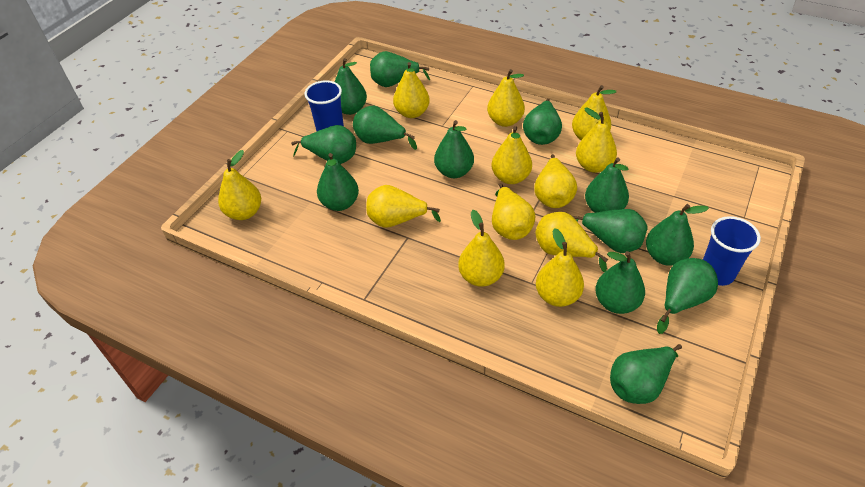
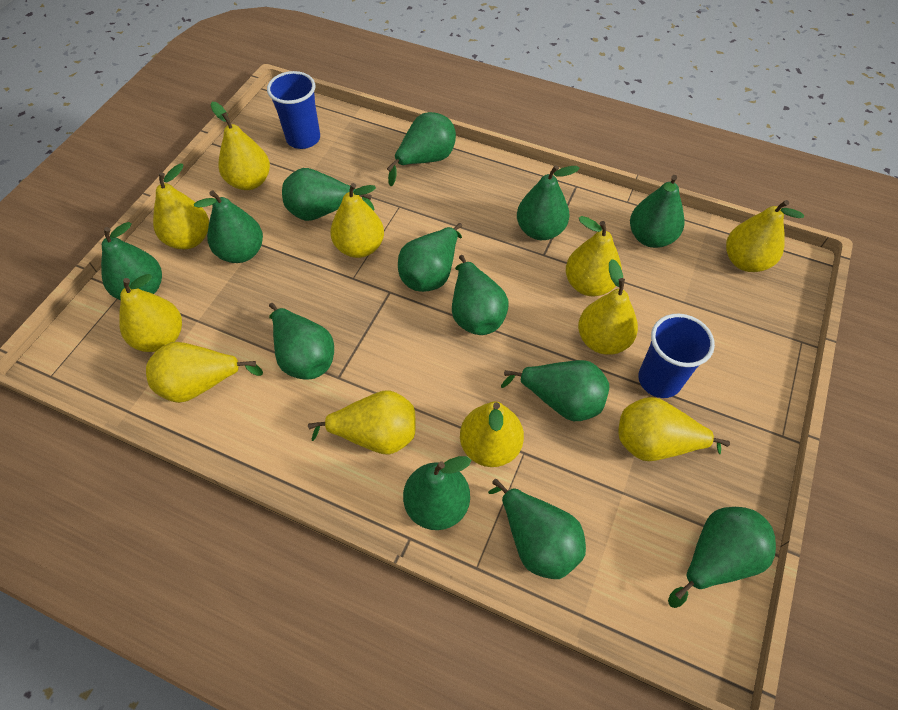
yellow pear: [218,150,261,220] [366,185,441,227] [393,62,430,118] [458,210,505,287] [487,69,525,127] [492,126,532,184] [492,183,535,240] [534,154,577,208] [535,212,608,272] [536,228,584,307] [572,85,616,140] [576,108,617,173] = 12 -> [120,274,182,352] [146,342,263,403] [153,163,209,249] [211,102,270,190] [308,390,415,454] [330,183,384,258] [460,401,524,467] [566,216,622,296] [578,259,638,355] [618,397,730,461] [726,200,804,272] = 11

